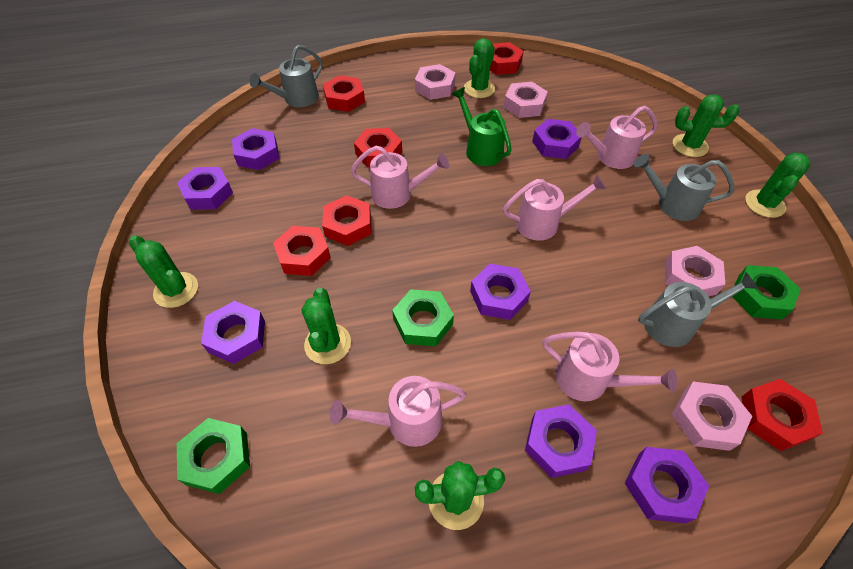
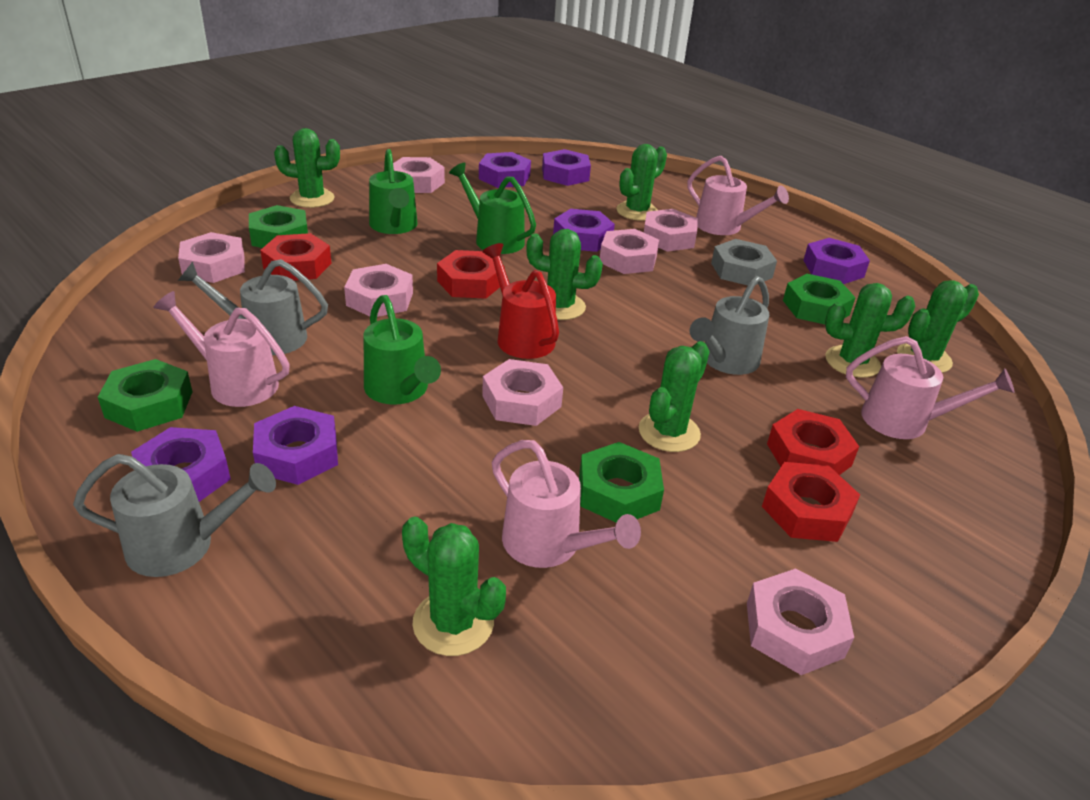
green cactus: [129,235,198,308] [302,288,351,364] [415,461,505,530] [464,38,495,98] [673,95,739,157] [745,153,810,218] = 6 -> [274,128,340,208] [402,517,506,656] [526,229,603,320] [617,144,667,221] [639,341,710,452] [825,283,916,378] [897,280,979,373] = 7
green nut: [177,418,250,494] [392,289,454,346] [732,265,801,320] = 3 -> [98,359,192,432] [249,205,308,248] [579,442,664,523] [783,274,856,324] = 4
green watering can: [452,87,512,166] = 1 -> [364,295,441,405] [369,149,418,234] [449,163,536,254] = 3
grey nut: none = 0 -> [711,239,777,285] = 1
pink nut: [415,64,455,100] [504,82,548,118] [665,246,725,297] [672,382,752,451] = 4 -> [178,232,245,283] [344,264,413,317] [393,157,445,193] [482,359,563,426] [600,229,659,274] [644,209,698,252] [747,568,854,675] = 7
pink watering can: [330,376,466,447] [351,146,449,209] [503,175,606,241] [542,331,677,401] [576,106,658,169] = 5 -> [153,291,290,407] [492,440,641,568] [687,156,789,235] [846,336,1015,439] = 4
purple nut: [177,167,233,210] [201,301,265,364] [232,128,279,170] [470,264,531,320] [525,404,597,478] [532,119,582,159] [625,447,709,523] = 7 -> [131,427,231,502] [253,406,338,485] [479,152,531,188] [542,149,591,186] [553,209,615,252] [803,238,870,284] = 6
red nut: [273,226,331,276] [322,195,371,246] [323,75,365,112] [354,128,402,168] [490,42,524,75] [742,379,823,451] = 6 -> [260,233,332,281] [437,250,505,298] [762,462,860,542] [767,409,859,475] = 4
red watering can: none = 0 -> [482,243,559,359] = 1

